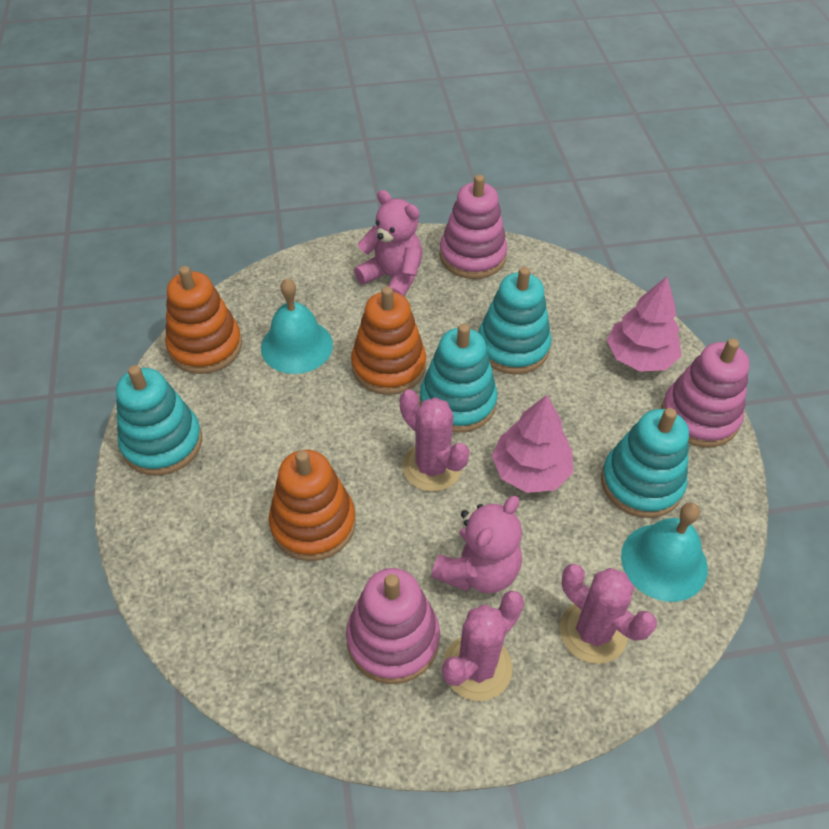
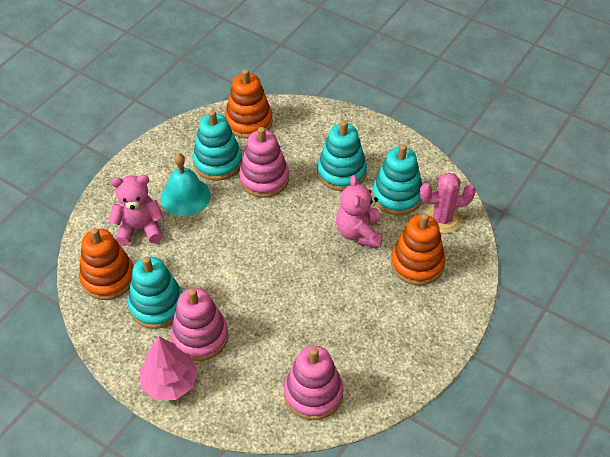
pink cactus: [400,389,470,492] [442,591,524,701] [560,564,657,664] = 3 -> [420,172,476,234] = 1
pink tree: [492,395,573,493] [607,277,681,372] = 2 -> [139,337,198,400] = 1
turquoise bell: [261,278,333,374] [621,502,708,602] = 2 -> [161,153,211,216] = 1

